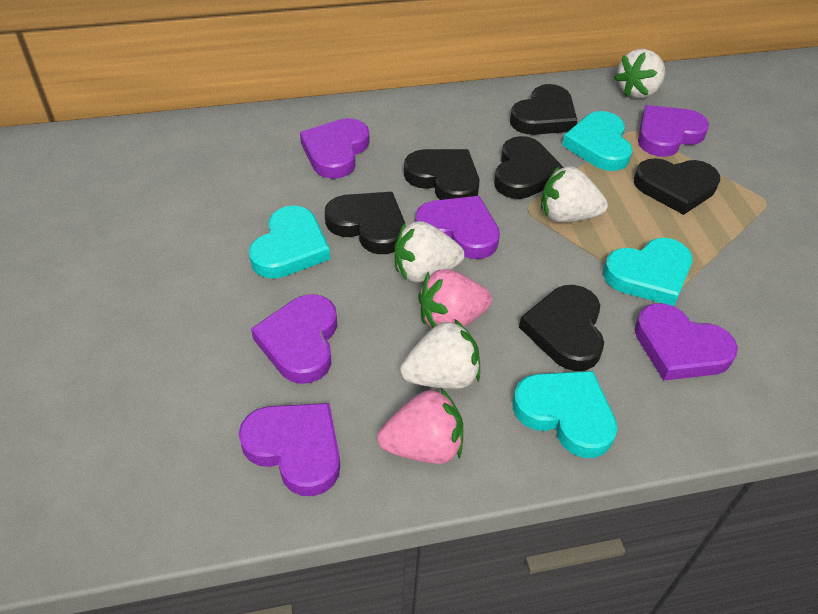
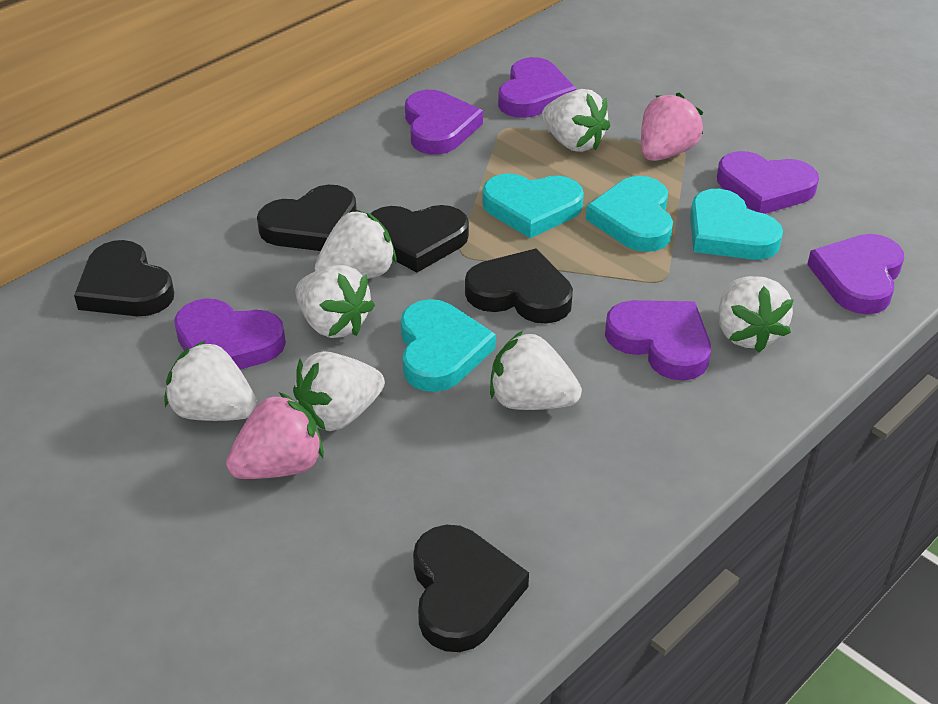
black heart: [325,192,405,254] [404,149,479,200] [494,136,564,199] [510,84,577,135] [519,285,604,371] [634,158,720,215] = 6 -> [74,240,174,316] [257,185,357,251] [370,205,469,273] [413,525,529,652] [465,249,573,324] = 5
white strawberry: [394,221,464,283] [400,319,480,389] [541,166,608,223] [614,49,665,98] = 4 -> [164,340,257,421] [293,351,385,431] [295,265,375,338] [315,210,397,279] [490,331,582,410] [542,89,610,152] [718,276,794,353] = 7

